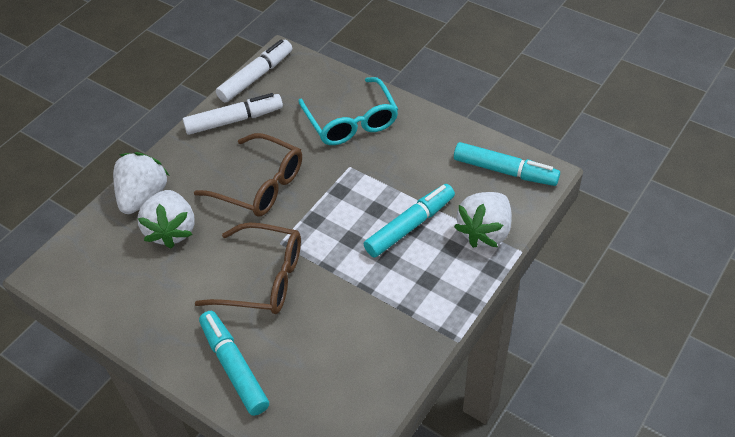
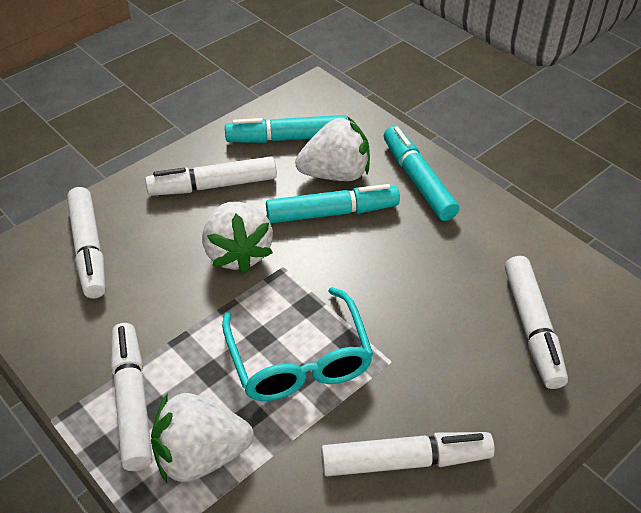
brown glasses: [194,133,302,217] [195,222,301,314] = 2 -> none = 0
white marker: [183,93,283,135] [216,39,292,103] = 2 -> [67,187,106,299] [111,323,152,471] [145,156,277,196] [321,432,495,476] [505,256,568,389] = 5

